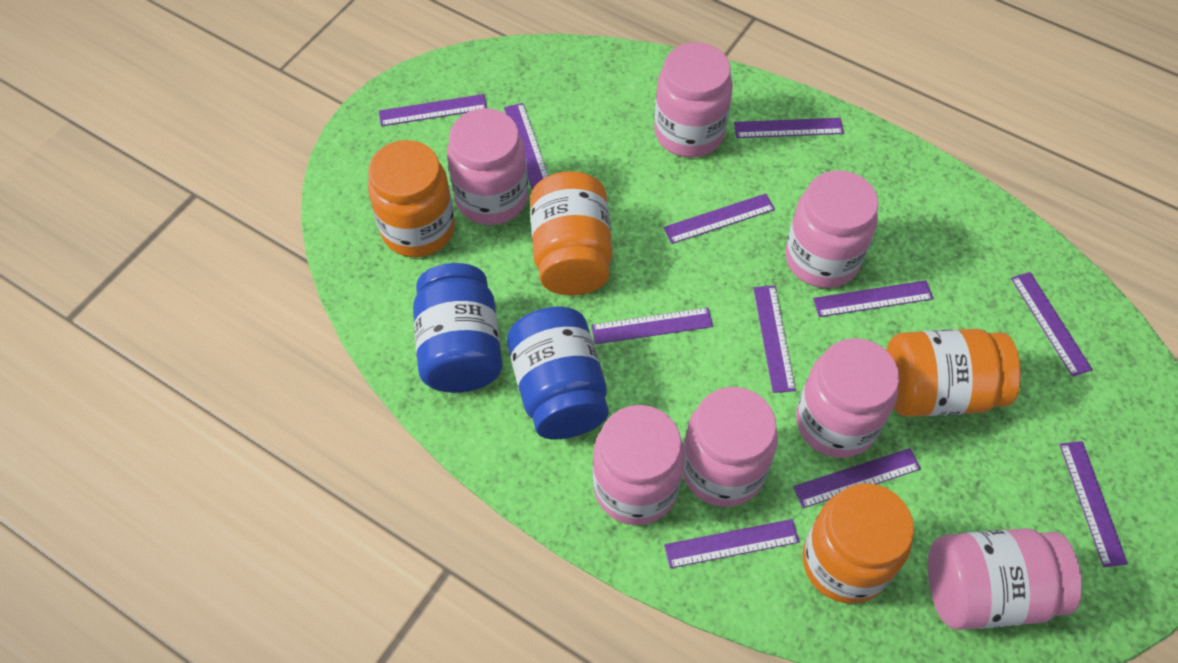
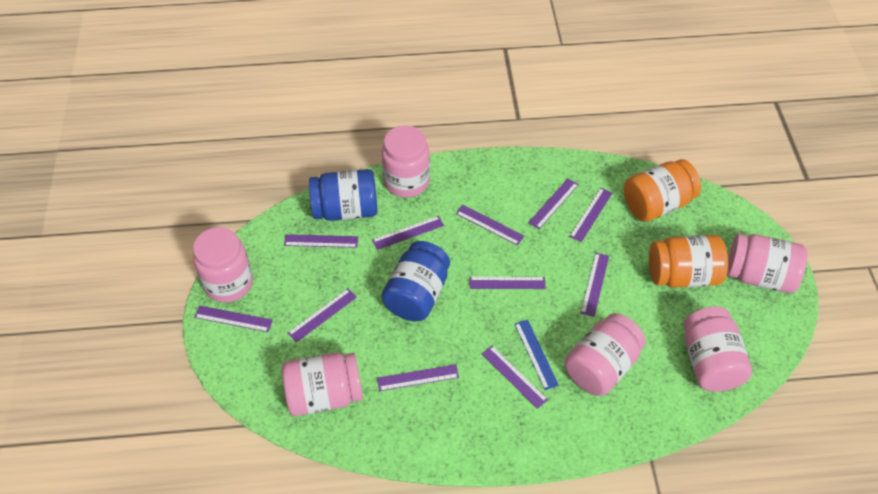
blue ruler: none = 0 -> [515,320,559,390] = 1
orange jar: [368,140,455,257] [530,171,612,295] [802,483,914,604] [886,329,1021,417] = 4 -> [624,159,701,222] [649,235,728,288] = 2
pink jar: [447,108,528,225] [593,405,685,525] [654,42,733,158] [683,387,778,507] [785,170,879,288] [796,338,899,458] [928,528,1082,630] = 7 -> [193,227,253,303] [282,352,363,416] [382,125,430,198] [565,313,646,396] [684,307,752,392] [727,234,807,294] = 6

